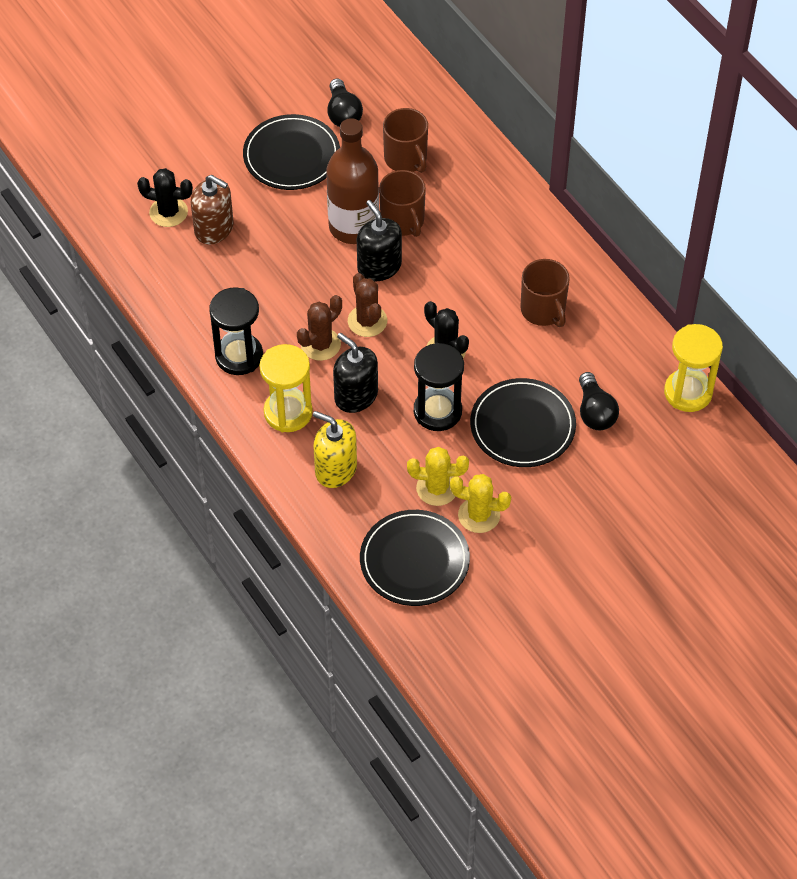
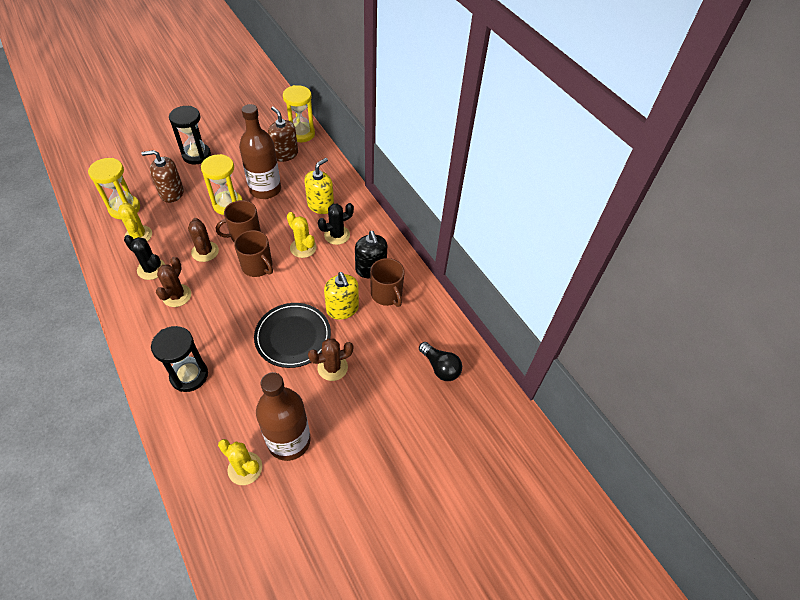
black light bulb: [327,79,363,127] [579,372,619,431] = 2 -> [419,342,462,381] = 1
black plate: [243,114,340,190] [360,510,470,606] [470,378,576,467] = 3 -> [254,303,331,368] = 1
black soap dispenser: [333,333,378,413] [357,200,402,281] = 2 -> [355,231,387,278] = 1
brown bottle: [326,118,379,244] = 1 -> [239,104,281,199] [256,372,311,461] = 2
brown cactus: [297,295,342,361] [348,273,387,337] = 2 -> [156,257,191,307] [188,218,219,262] [308,338,353,381] = 3
brown soap dispenser: [191,175,234,245] = 1 -> [141,150,184,203] [268,106,298,162] = 2
yellow cactus: [407,447,469,506] [450,474,511,533] = 2 -> [118,202,152,241] [218,439,262,485] [287,212,317,258] = 3
yellow hourglass: [259,344,313,432] [664,324,723,412] = 2 -> [88,158,140,219] [201,154,243,215] [283,85,315,142] = 3
yellow soap dispenser: [313,411,357,488] = 1 -> [304,158,334,214] [324,272,359,320] = 2

